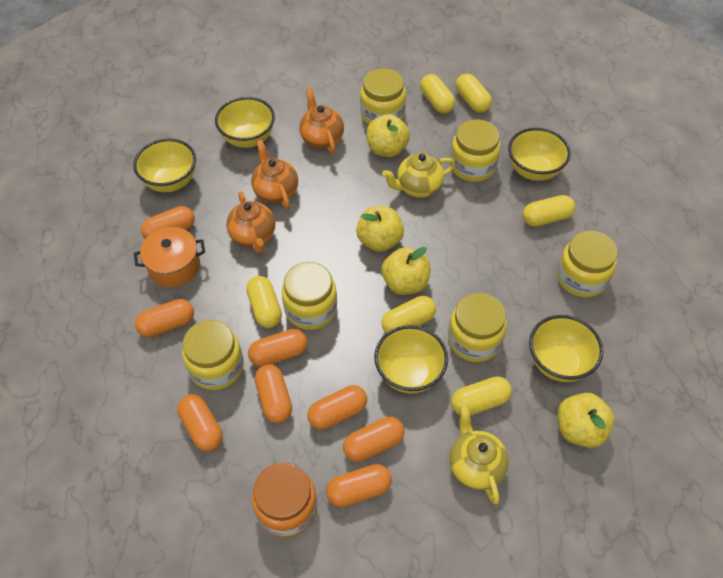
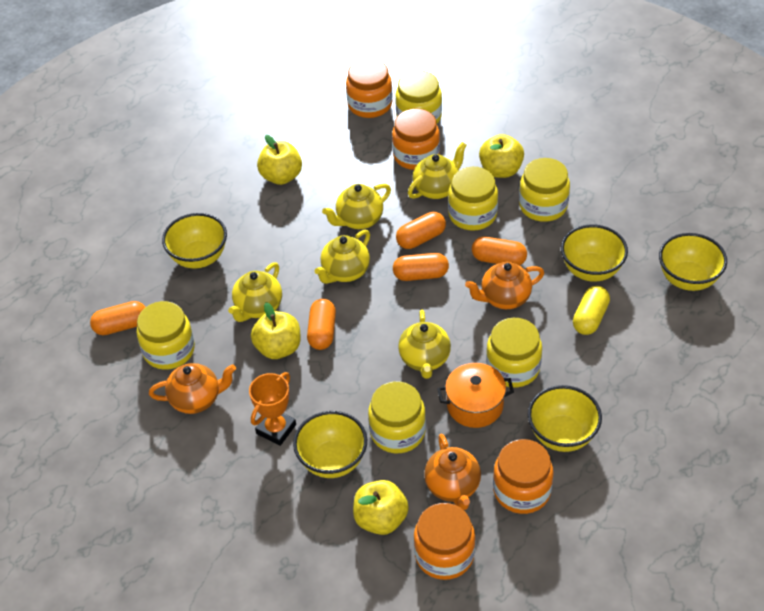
orange capsule: [135,299,194,337] [141,206,195,239] [177,394,223,452] [248,329,308,367] [255,364,292,423] [307,385,367,430] [326,464,392,507] [343,417,404,462] = 8 -> [90,301,145,335] [307,299,336,350] [393,253,449,281] [396,212,446,249] [472,237,527,265] = 5
orange jar: [252,462,317,538] = 1 -> [346,59,393,118] [392,109,440,170] [414,503,476,580] [493,439,554,514] = 4
orange trophy: none = 0 -> [249,372,296,446] = 1
yellow capsule: [246,276,282,328] [382,296,436,333] [420,74,455,114] [451,376,512,416] [456,73,492,113] [523,195,575,227] = 6 -> [573,286,610,335] = 1
yellow teapot: [382,153,455,198] [449,404,509,504] = 2 -> [228,262,282,322] [315,230,370,284] [322,184,391,229] [398,310,451,379] [408,142,467,199] = 5

